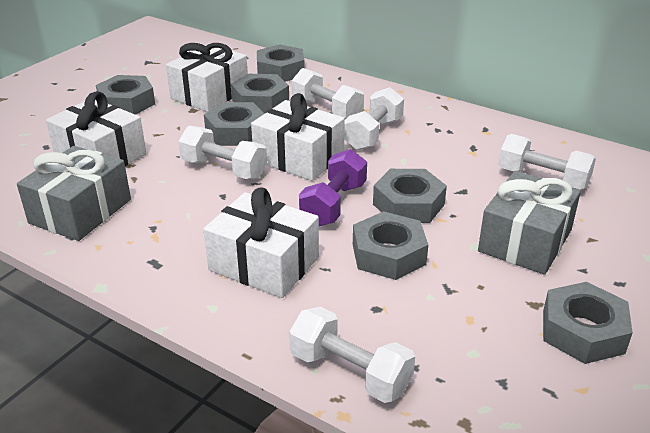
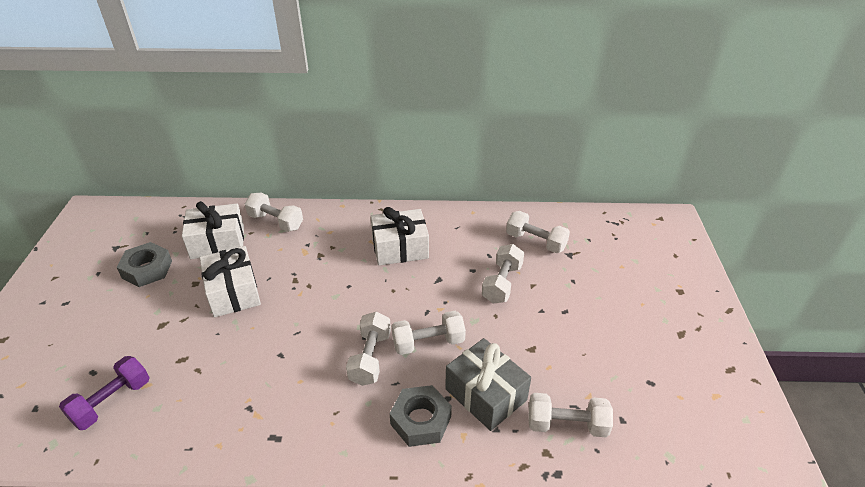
grey gift: [17,146,131,241] [478,171,581,275] = 2 -> [445,338,531,431] = 1
grey nut: [96,75,155,115] [204,102,265,146] [231,74,289,113] [257,44,305,82] [353,211,428,280] [373,169,447,223] [543,282,633,364] = 7 -> [117,242,172,287] [390,385,452,447] = 2
white dumbbell: [178,126,267,179] [289,307,415,403] [292,68,364,119] [344,87,404,150] [499,134,596,190] = 5 -> [245,193,303,232] [346,311,391,386] [392,311,466,355] [482,244,524,304] [506,211,570,253] [528,393,613,437] = 6
white gift: [46,91,146,166] [166,43,248,112] [204,187,319,298] [251,93,345,181] = 4 -> [182,201,244,259] [200,246,261,317] [371,207,429,266] = 3

